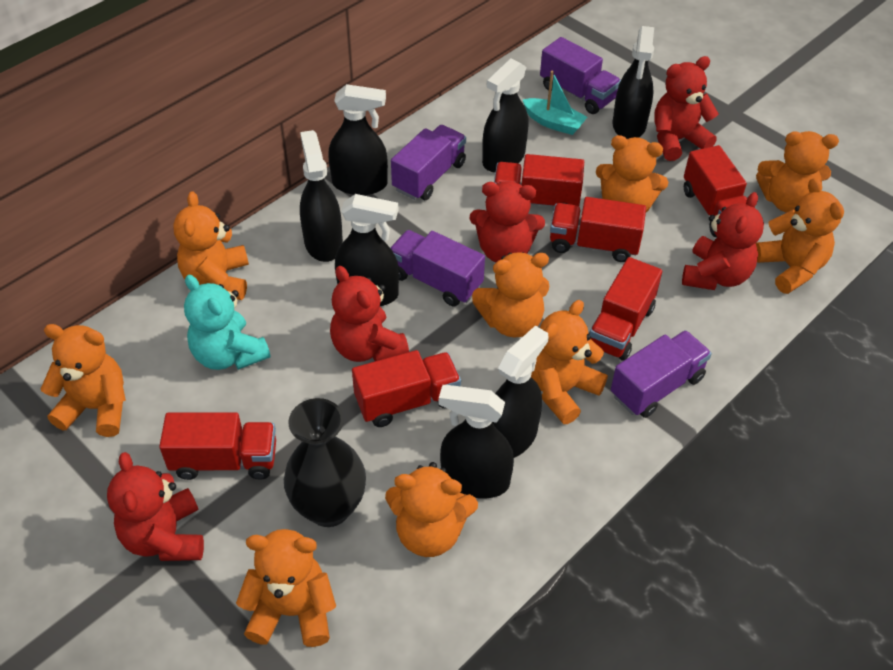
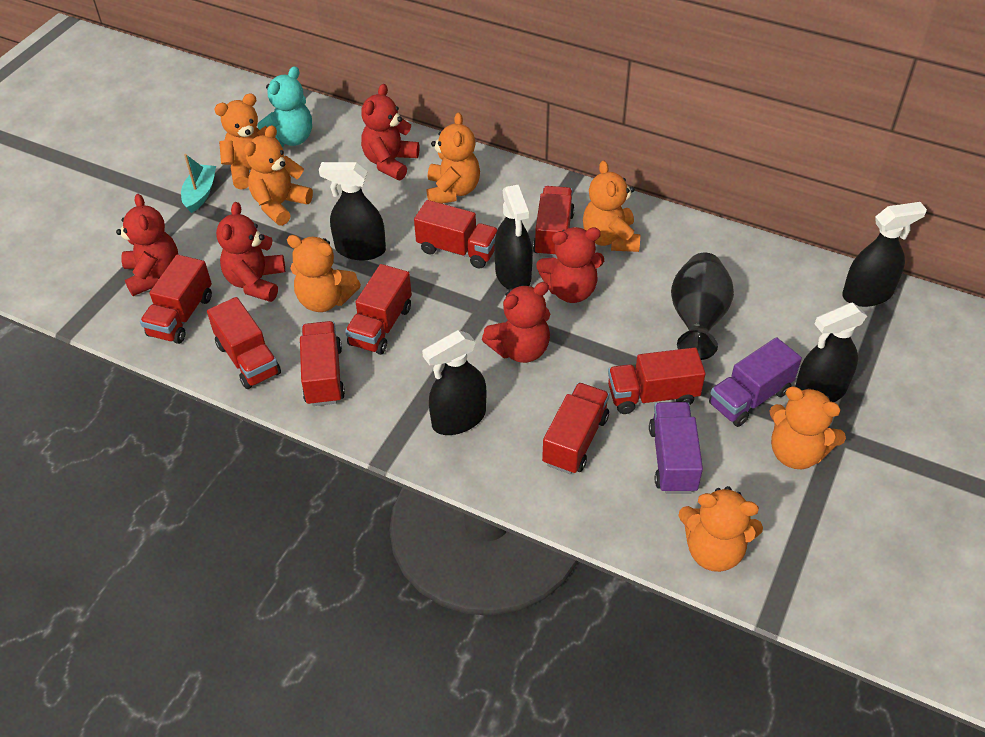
black spray bottle: [300,130,343,262] [328,84,388,195] [335,194,399,306] [439,385,514,498] [482,58,529,173] [493,325,549,458] [613,26,654,139] = 7 -> [319,162,386,260] [422,330,486,435] [494,185,533,290] [795,302,867,402] [842,202,927,307] = 5
orange teddy bear: [41,324,126,437] [173,191,249,300] [236,529,336,647] [385,462,478,557] [472,252,549,338] [531,300,608,424] [596,135,668,212] [756,131,839,213] [756,178,844,294] = 9 -> [214,93,280,190] [244,125,313,226] [287,235,361,312] [427,112,480,204] [583,160,640,252] [678,486,763,572] [769,386,846,469] = 7
purple truck: [391,125,466,200] [391,230,485,306] [540,37,621,114] [611,330,712,418] = 4 -> [649,402,703,494] [709,337,802,427] = 2
red truck: [159,412,276,480] [352,350,461,427] [494,154,584,206] [550,197,646,262] [588,257,662,361] [684,145,747,237] = 6 -> [140,255,212,344] [207,297,281,389] [300,321,345,406] [345,264,412,355] [414,200,498,269] [533,186,575,258] [542,383,609,474] [608,347,706,414] = 8

